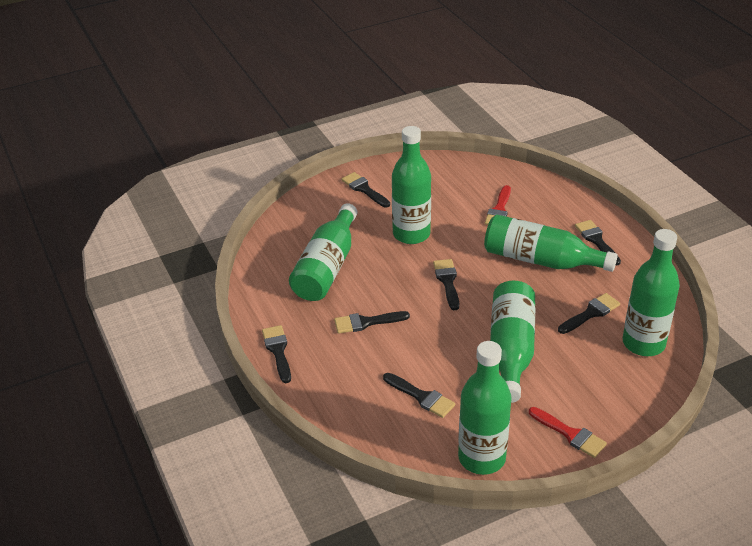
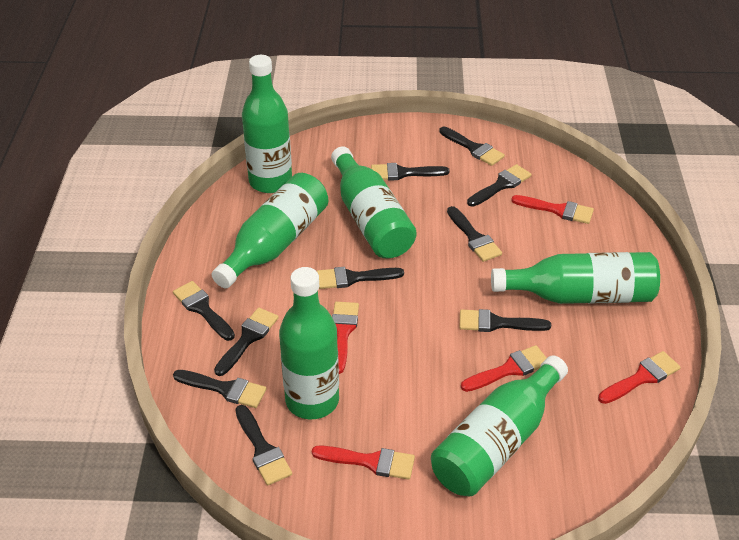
black brush: [262,325,291,383] [334,311,410,334] [341,172,390,207] [383,373,455,418] [433,259,459,310] [558,293,620,334] [575,220,621,266] = 7 -> [173,281,235,341] [173,370,267,408] [214,308,279,376] [235,405,292,485] [317,267,404,289] [371,163,450,181] [439,126,505,166] [447,206,502,262] [460,309,551,332] [467,164,532,207] = 10
red brush: [485,185,511,225] [529,407,607,458] = 2 -> [312,446,415,480] [332,302,359,374] [461,345,547,392] [511,195,594,224] [598,351,681,404] = 5

